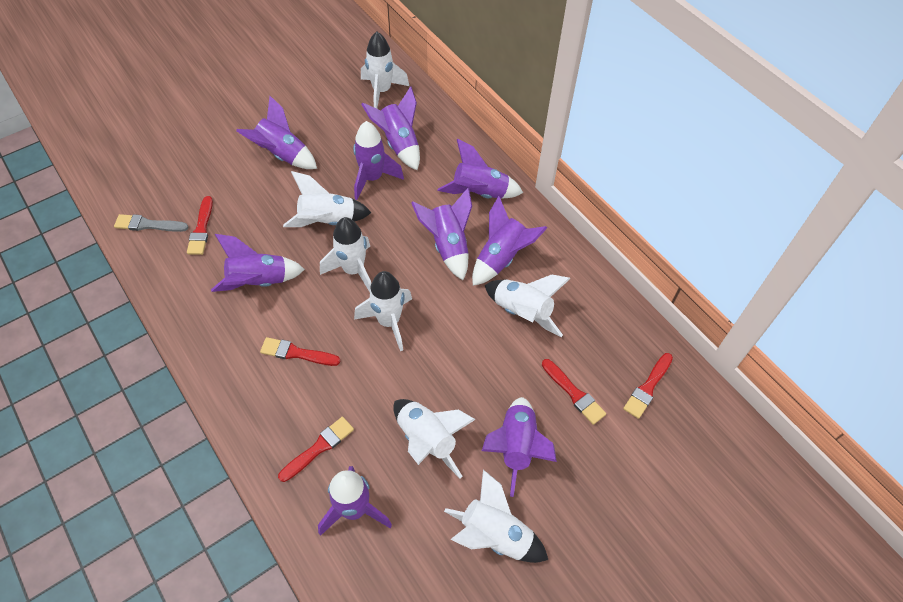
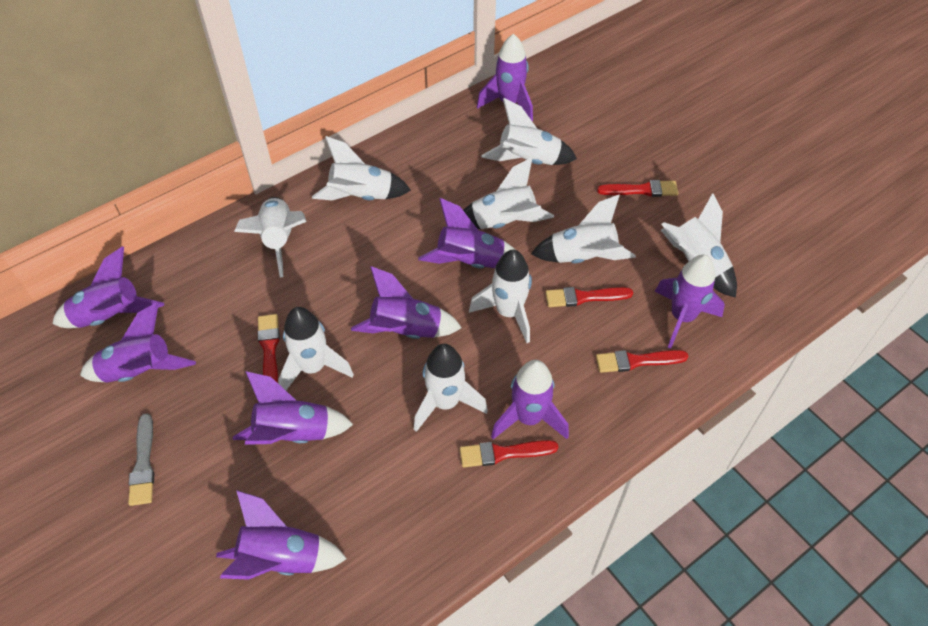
white rocket: [283,171,371,227] [320,217,371,292] [354,271,412,351] [361,32,409,109] [393,399,476,478] [444,469,548,563] [485,275,571,337] = 7 -> [234,197,307,277] [278,307,354,390] [312,136,411,200] [414,344,488,432] [463,157,554,229] [469,249,532,343] [482,98,577,165] [531,195,636,263] [661,193,737,298] = 9

